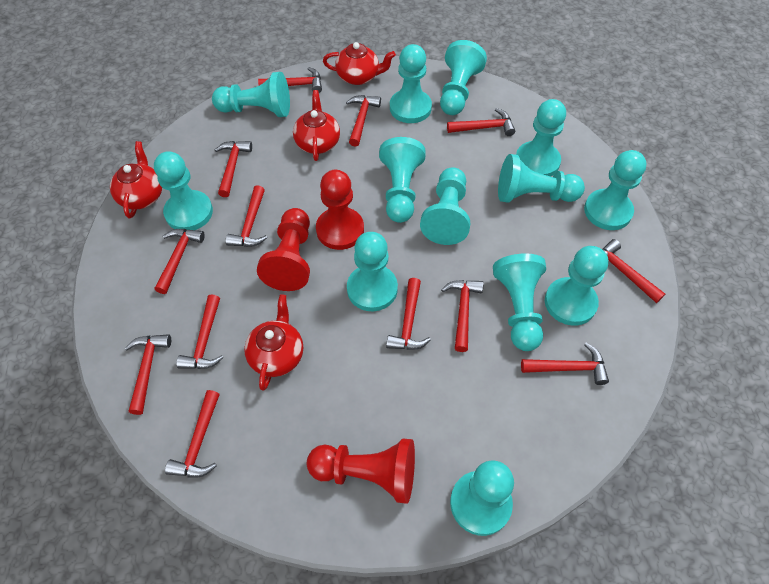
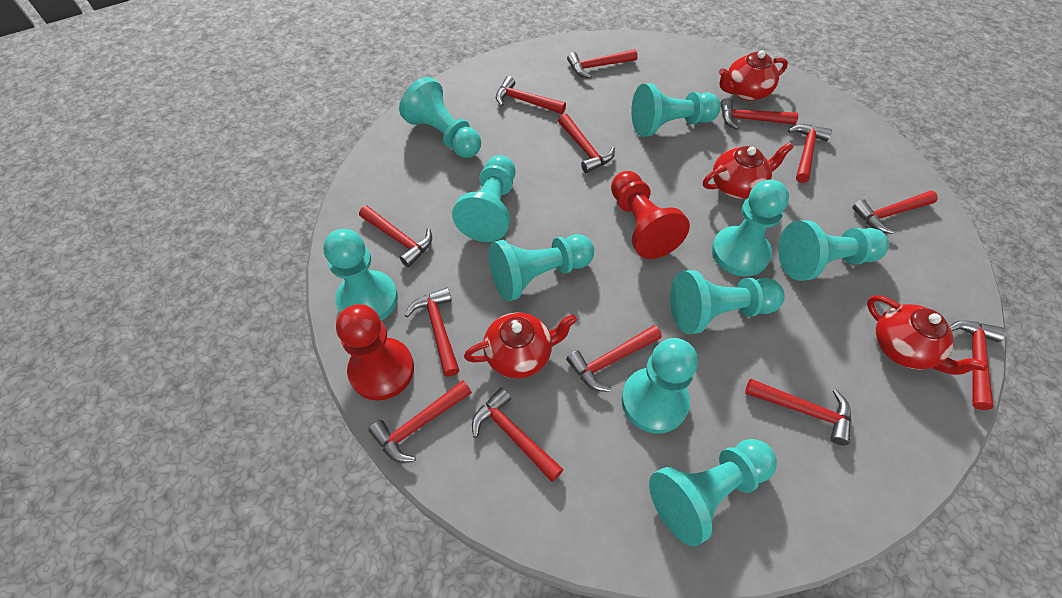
red pawn: [257,208,310,291] [307,438,415,504] [316,170,364,250] = 3 -> [336,304,414,400] [611,171,690,259] = 2
turquoise pawn: [154,151,213,230] [212,72,290,117] [347,232,398,311] [379,137,426,223] [390,44,432,123] [420,167,471,245] [440,40,487,115] [450,461,514,536] [493,253,546,351] [498,154,585,203] [516,99,566,177] [545,246,608,326] [584,150,647,230] = 13 -> [323,229,398,321] [399,77,481,158] [452,155,515,242] [489,234,594,301] [621,338,698,434] [631,83,721,137] [649,439,777,547] [670,270,784,334] [712,179,789,277] [778,220,889,281] = 10

